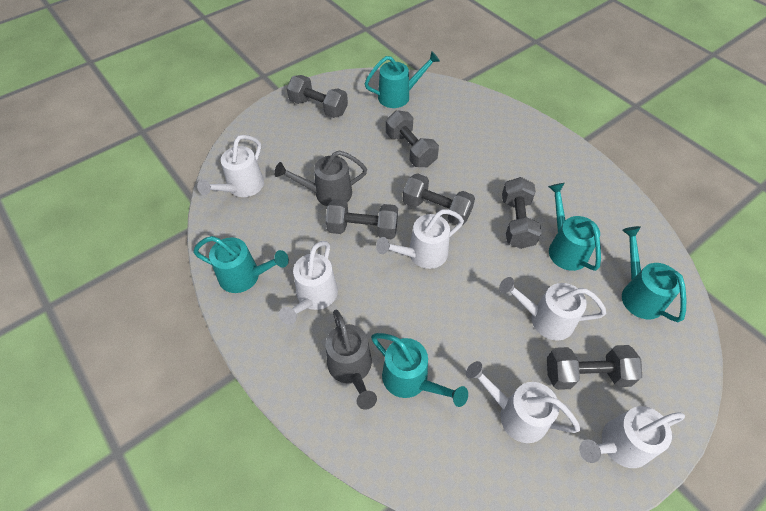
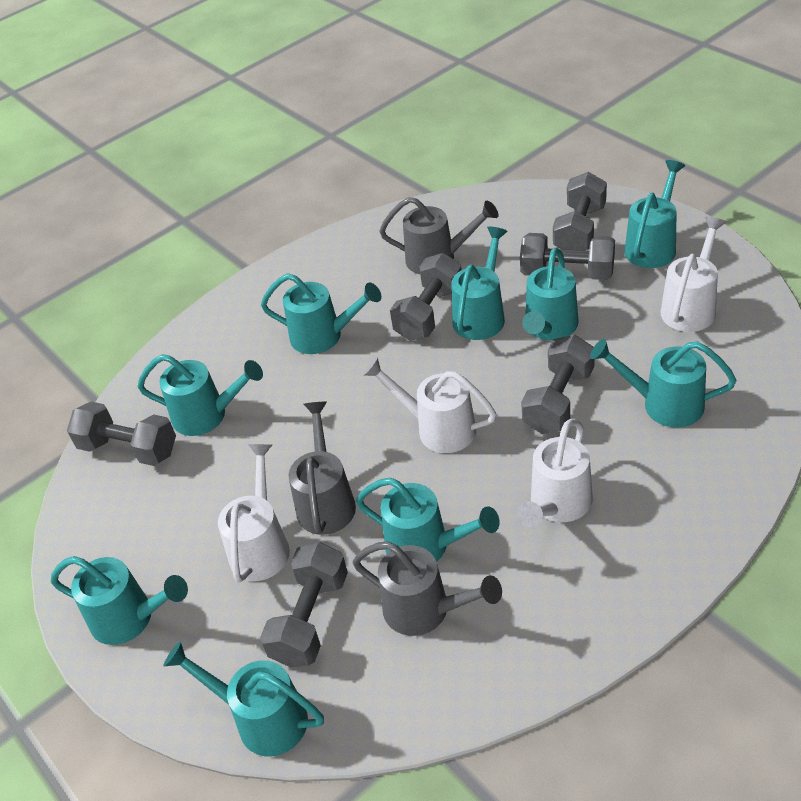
grey watering can: [274,151,367,206] [326,310,377,410] = 2 -> [289,402,356,535] [352,541,502,636] [379,197,499,274] = 3
turquoise watering can: [193,236,289,293] [364,51,440,108] [371,333,468,407] [548,183,601,271] [622,226,686,322] = 5 -> [51,556,188,645] [137,354,263,436] [163,642,324,756] [261,273,381,354] [356,477,500,562] [451,227,508,340] [522,247,579,340] [590,339,736,427] [625,160,685,268] = 9
white watering can: [197,135,264,197] [279,241,338,325] [376,209,464,269] [466,361,580,443] [499,277,606,341] [579,406,685,468] = 6 -> [218,444,290,582] [363,357,496,453] [517,419,593,528] [661,216,726,332] = 4

